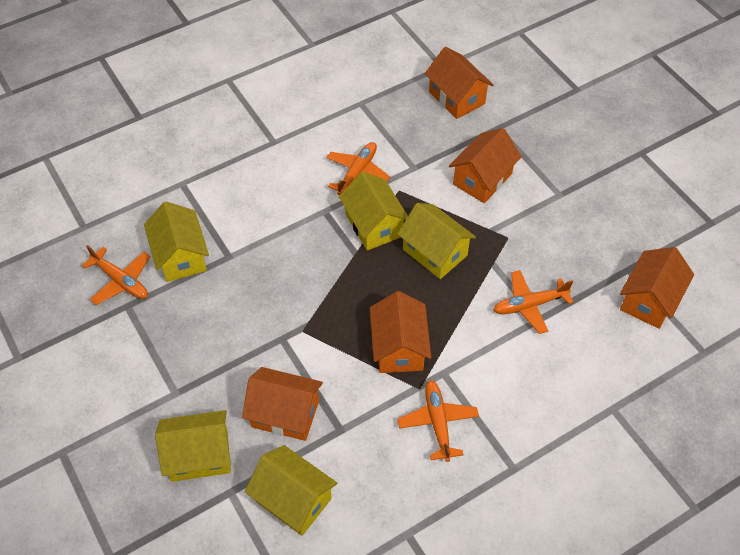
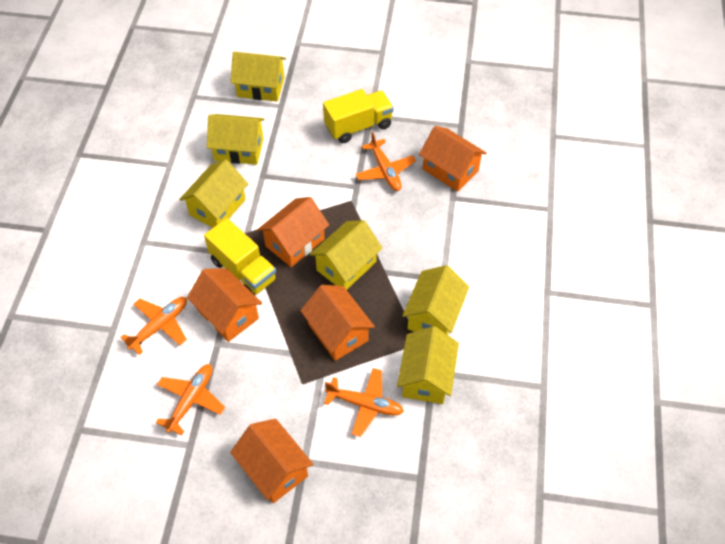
yellow house: [144,202,209,282] [155,410,231,482] [245,445,337,536] [339,171,408,251] [397,203,476,279] = 5 -> [179,159,248,228] [207,114,265,165] [230,51,286,102] [310,220,383,290] [397,326,459,404] [402,265,469,335] = 6
yellow truck: none = 0 -> [204,218,277,295] [323,89,394,143] = 2

